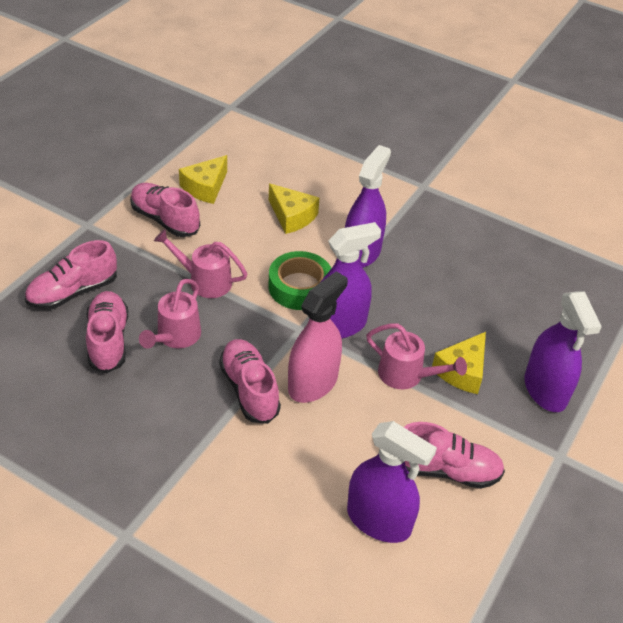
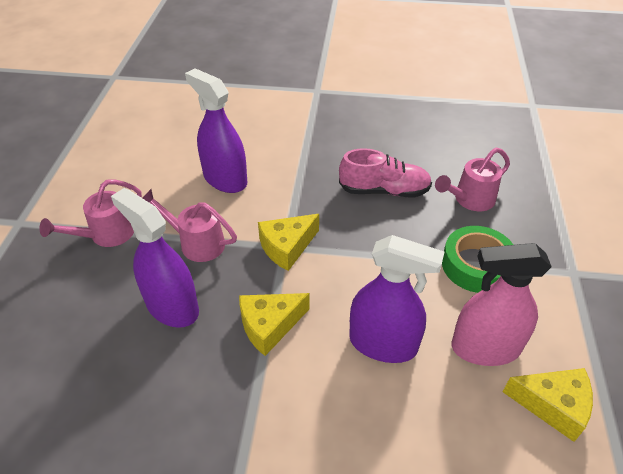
pink shoe: [25,240,117,309] [86,291,128,373] [130,183,200,237] [219,339,281,424] [404,422,505,489] = 5 -> [339,148,432,198] = 1
purple spray bottle: [320,222,381,339] [345,145,391,268] [347,421,437,543] [525,292,602,412] = 4 -> [111,188,199,328] [185,68,247,193] [349,235,444,363] = 3

